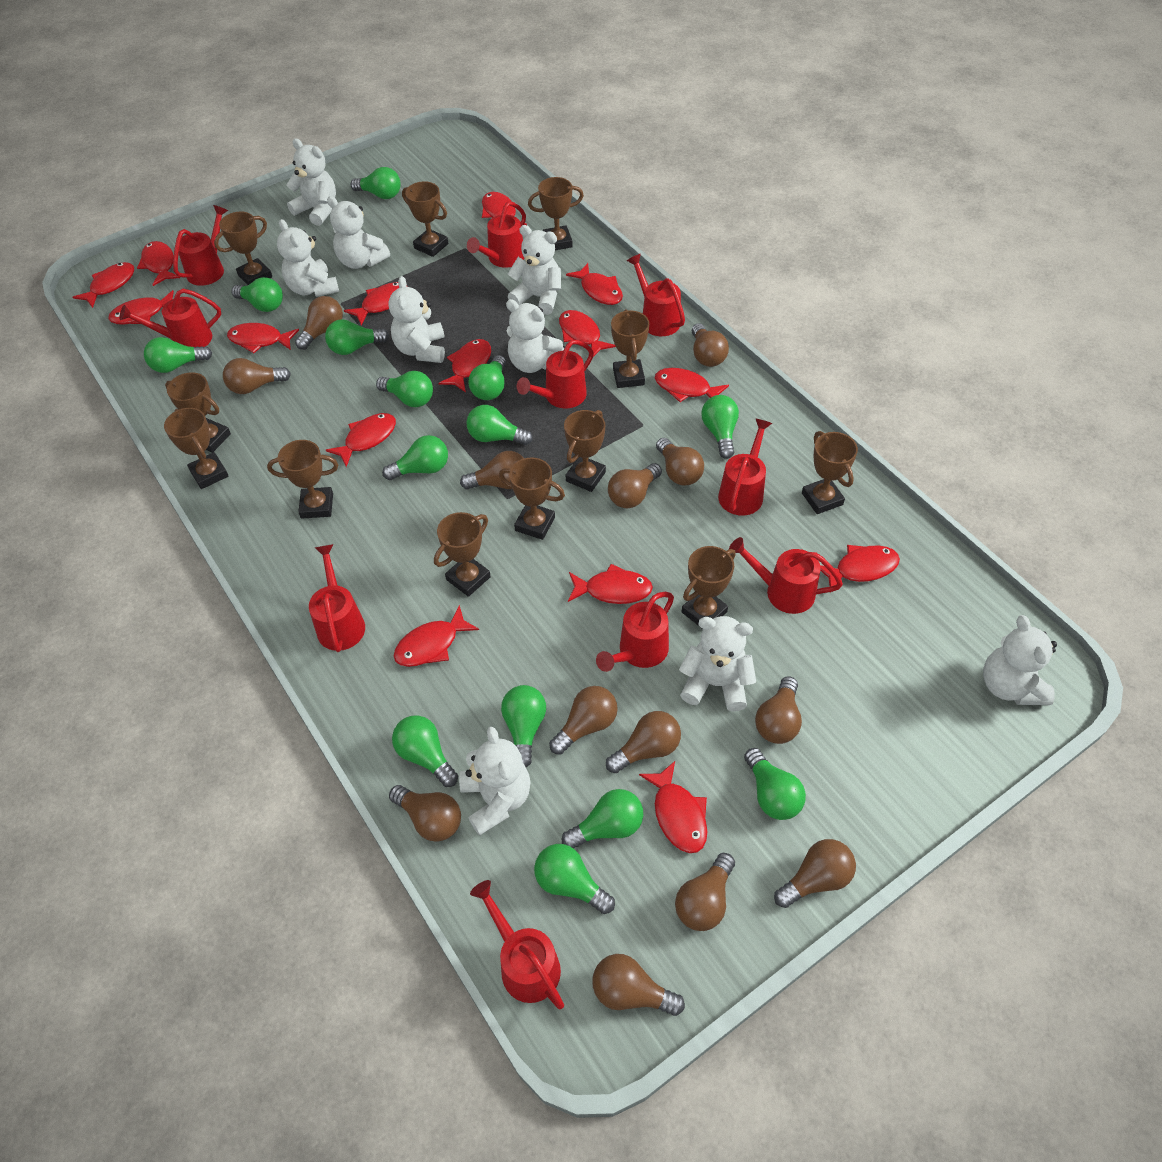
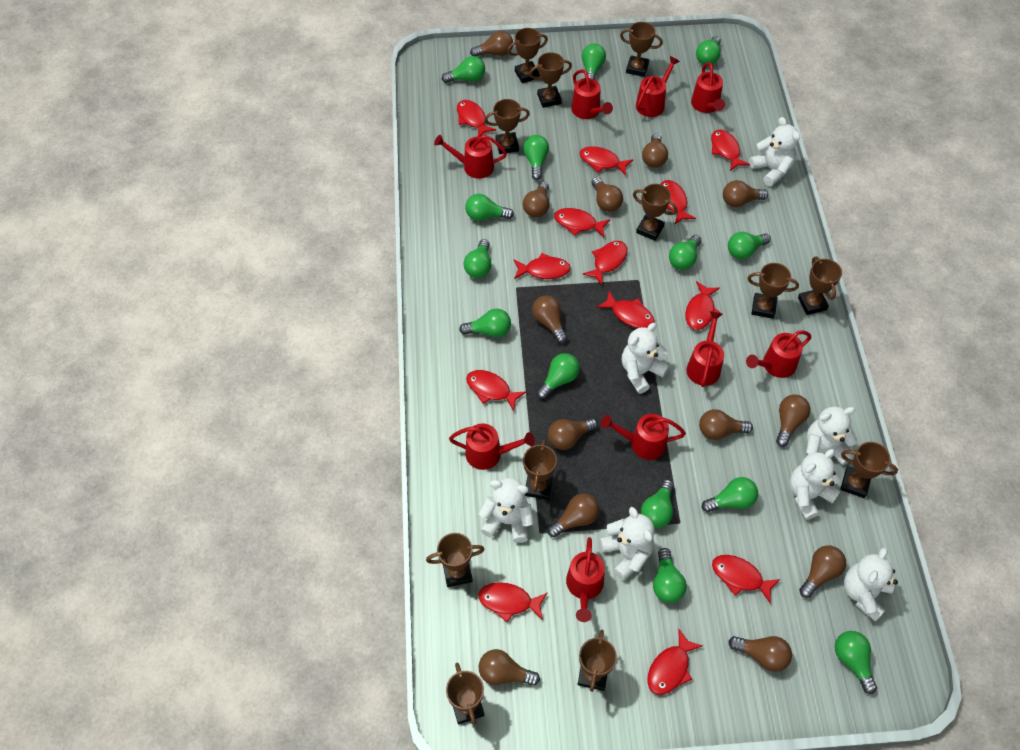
red fish: [73,262,134,308] [108,290,174,325] [137,241,180,286] [227,323,299,353] [326,413,396,467] [344,282,408,325] [394,605,479,667] [439,339,491,393] [482,192,527,225] [559,310,616,357] [566,263,623,305] [568,564,653,604] [639,761,707,853] [655,368,729,402] [820,545,900,587] = 15 -> [457,100,496,137] [466,370,526,412] [478,582,548,622] [514,253,571,279] [554,208,610,237] [580,146,633,176] [582,241,628,285] [597,291,655,328] [647,629,703,695] [661,180,696,225] [685,281,721,330] [711,130,750,171] [712,555,780,603] = 13
red watering can: [119,289,221,347] [173,205,228,286] [309,544,365,652] [467,202,526,268] [470,880,564,1009] [517,340,594,408] [596,592,674,672] [627,254,685,336] [718,419,772,516] [729,537,843,614] = 10 -> [434,135,507,179] [449,424,535,470] [566,537,605,622] [571,69,613,119] [601,414,686,460] [636,56,680,117] [687,311,724,387] [691,62,725,113] [746,330,812,378] = 9
white teddy bear: [277,219,339,297] [286,138,336,226] [327,196,390,269] [389,276,445,363] [459,727,531,836] [506,299,564,373] [508,225,561,315] [679,616,756,712] [983,615,1057,705] = 9 -> [479,478,534,543] [599,507,654,580] [622,323,669,394] [749,117,800,186] [790,449,841,520] [806,407,858,465] [844,548,898,621] = 7

